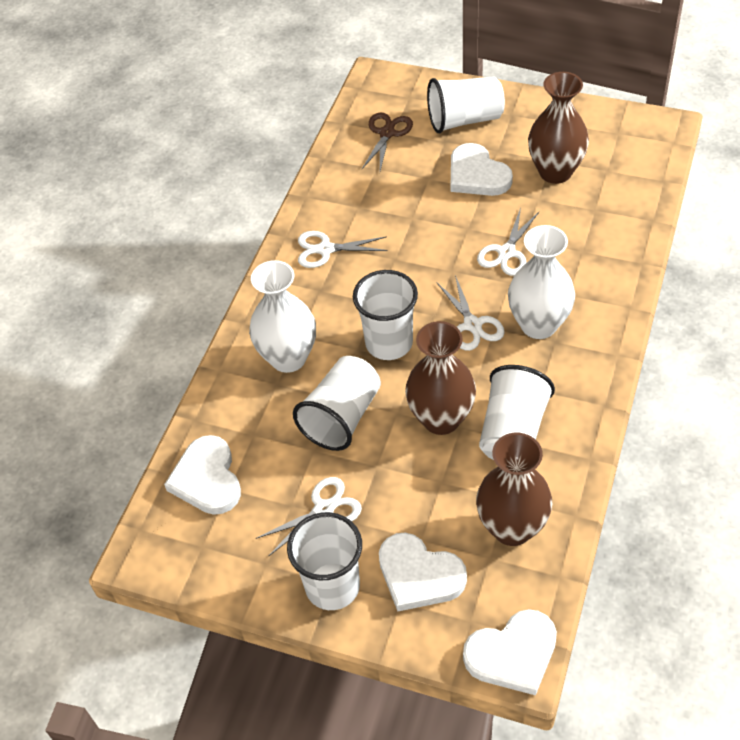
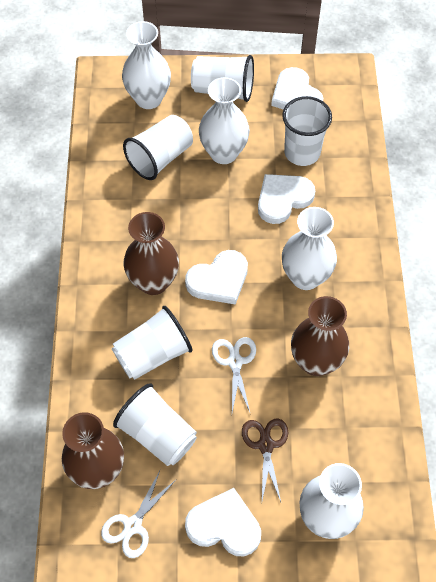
white scissors: [256,477,362,557] [298,231,388,268] [436,275,505,351] [477,208,539,276] = 4 -> [101,469,177,558] [212,337,256,412] = 2
white vase: [249,260,316,373] [508,225,575,339] = 2 -> [122,21,171,109] [199,77,250,164] [282,207,337,290] [300,463,364,539] = 4

